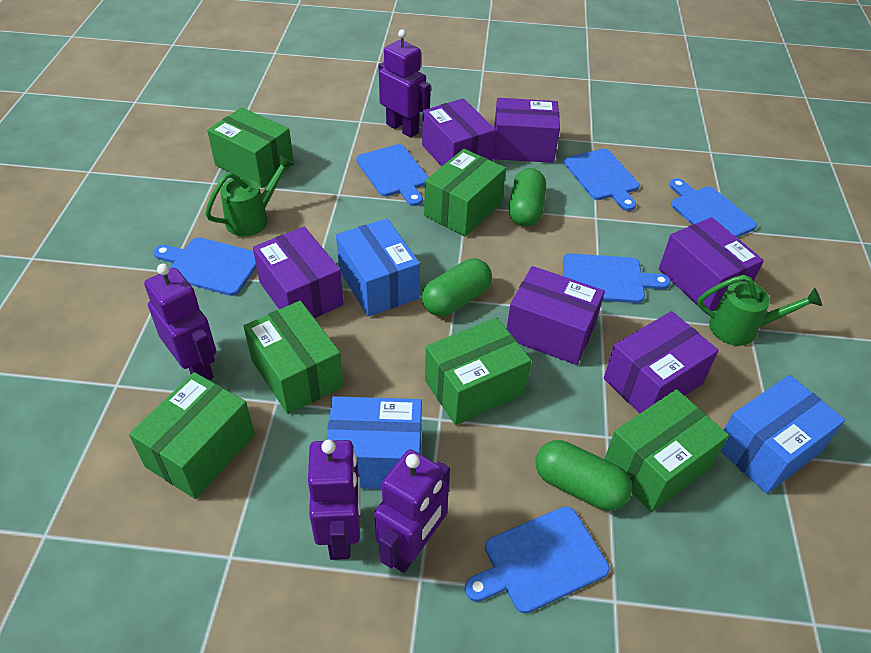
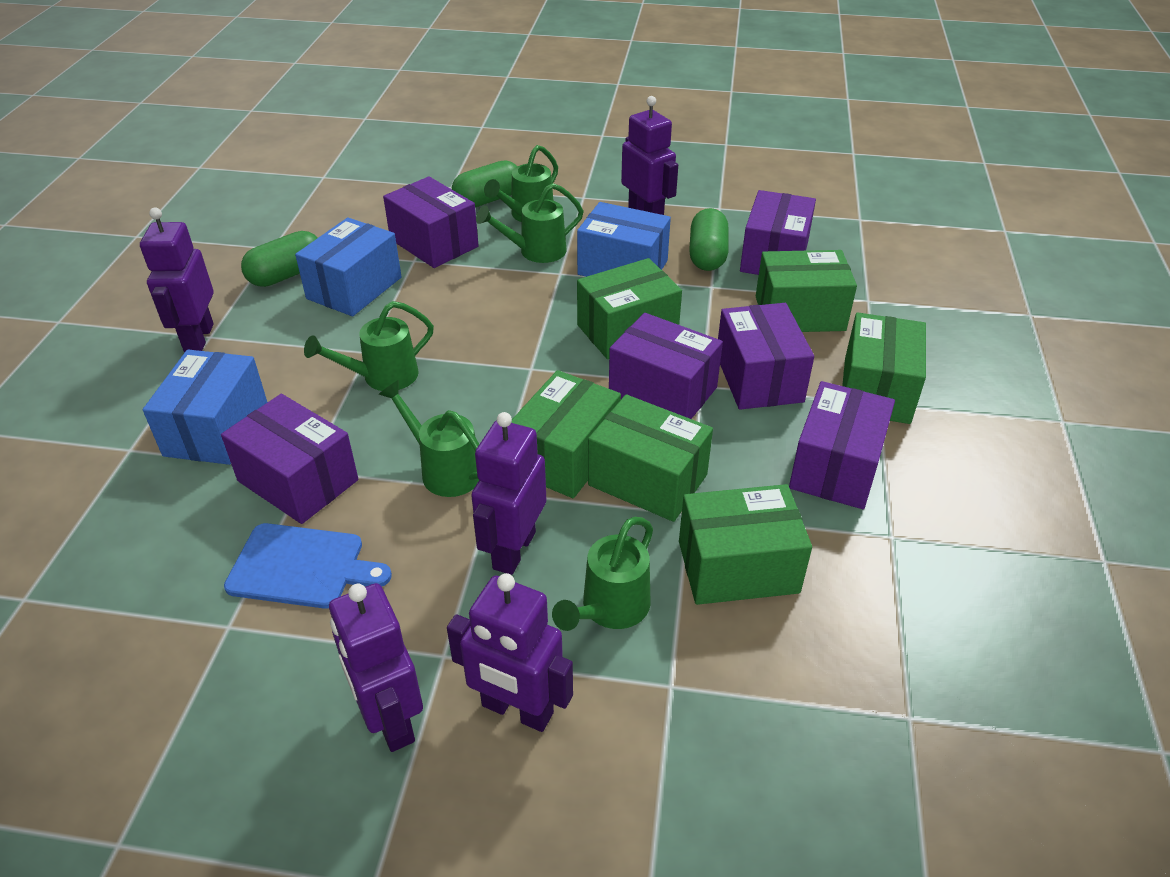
blue cutting board: [153,237,257,296] [356,144,428,206] [464,506,609,614] [563,253,671,303] [564,149,640,211] [669,178,757,237] = 6 -> [224,523,392,609] = 1
green watering can: [205,154,295,236] [698,275,822,346] = 2 -> [304,301,434,391] [378,380,479,497] [476,183,584,263] [484,145,558,222] [552,517,653,631] = 5
purple robot: [144,264,216,380] [308,440,360,560] [374,449,450,573] [379,29,431,138] = 4 -> [140,208,214,353] [329,583,423,752] [447,573,573,732] [471,412,546,575] [621,96,678,215] = 5

